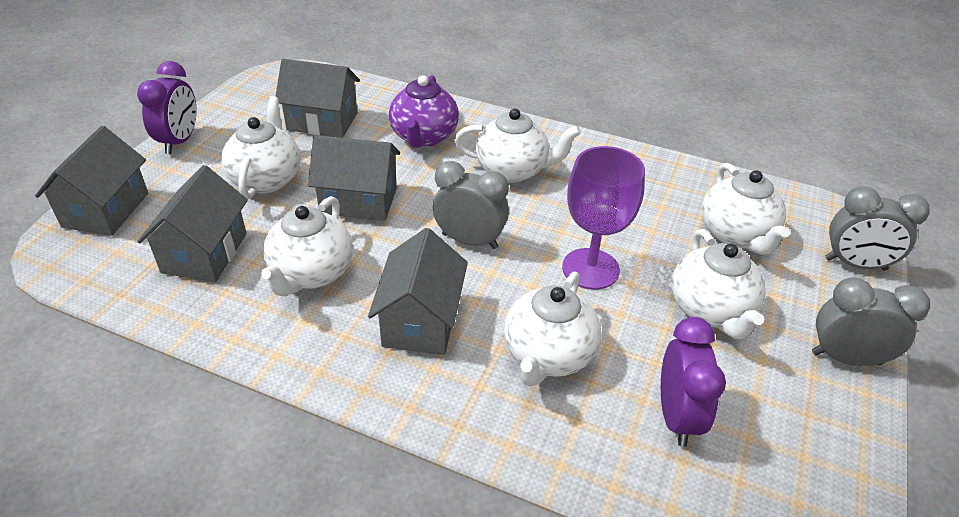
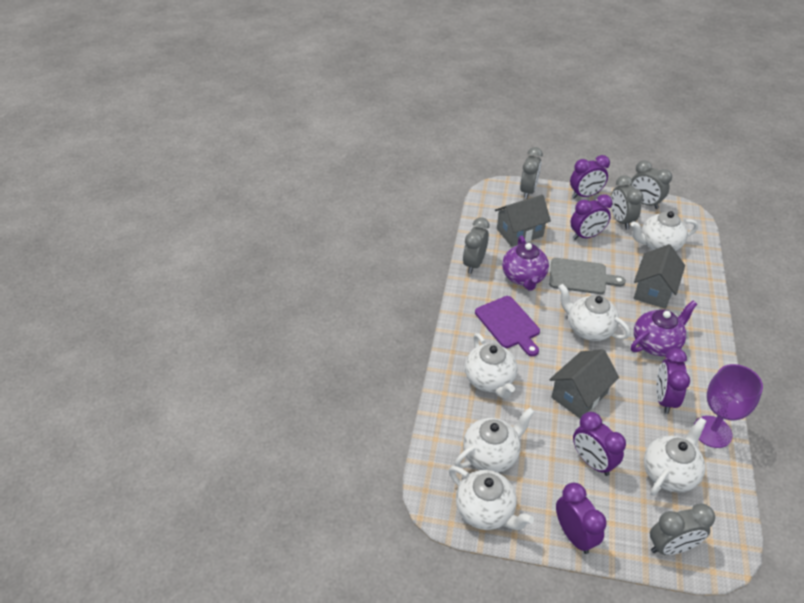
grey clock: [433,161,509,249] [812,277,930,366] [825,186,930,271] = 3 -> [463,217,489,274] [520,147,543,199] [611,175,643,230] [630,160,672,209] [650,504,715,555] = 5
grey cutting board: none = 0 -> [549,258,626,294] = 1
grey house: [35,126,148,236] [137,165,248,282] [275,59,360,138] [308,135,400,221] [368,228,468,355] = 5 -> [495,195,551,247] [549,349,619,419] [634,244,685,309] = 3
purple clock: [137,61,196,154] [661,317,726,447] = 2 -> [556,483,607,554] [570,155,610,198] [570,194,612,240] [573,412,626,476] [656,348,690,414] = 5
purple cutting board: none = 0 -> [475,296,540,356] = 1
purple teapot: [389,75,459,148] = 1 -> [502,236,549,290] [631,301,697,356] = 2

